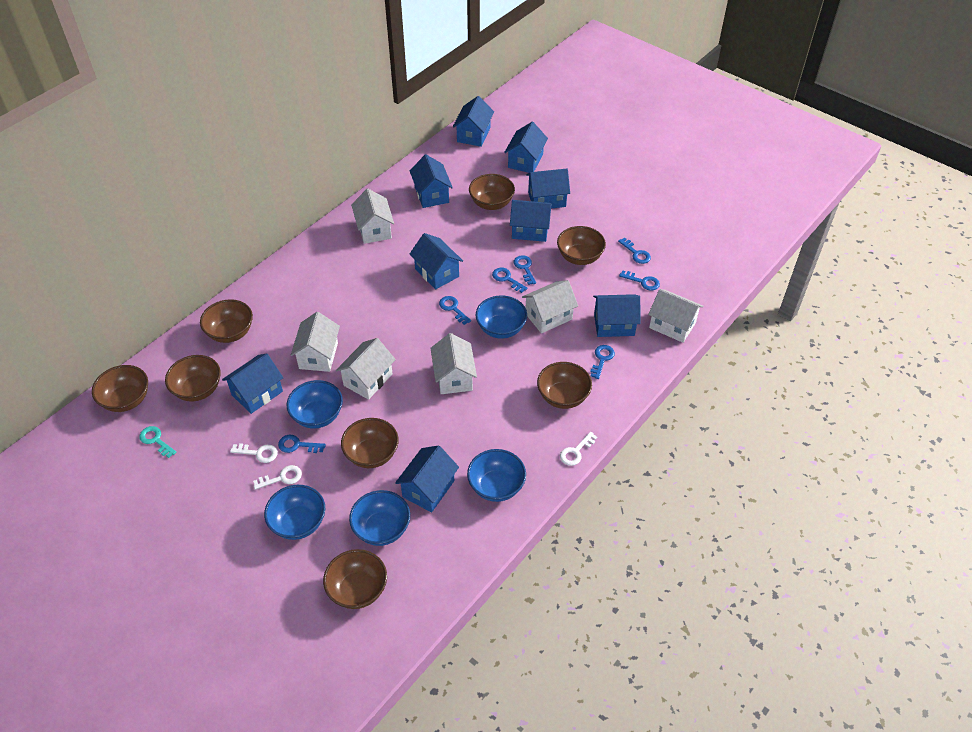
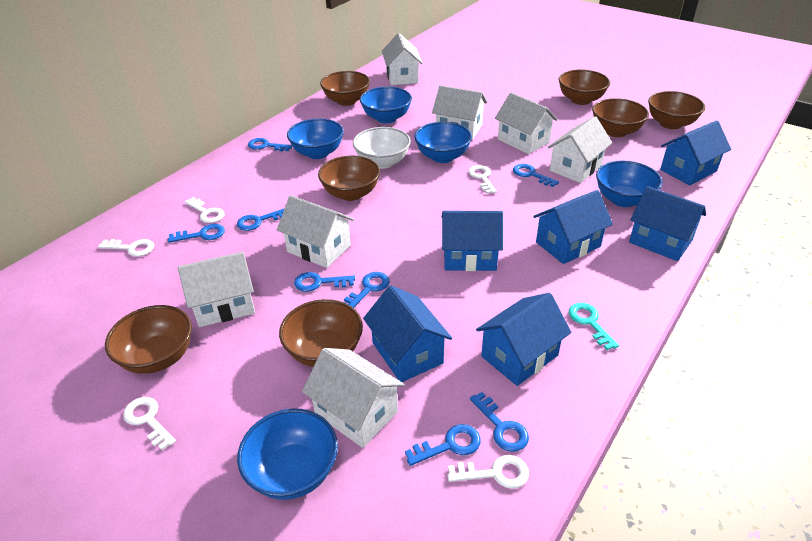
blue house: [222,353,284,414] [395,445,459,512] [410,155,453,208] [410,233,463,289] [453,96,494,147] [504,122,548,173] [510,200,552,242] [526,168,570,209] [593,294,641,337] = 9 -> [363,285,452,382] [442,211,503,271] [476,293,571,386] [534,190,613,264] [629,186,706,261] [660,120,731,185] = 6
blue key: [278,435,326,453] [439,296,471,325] [492,268,528,293] [514,255,536,285] [590,345,615,379] [618,238,651,264] [619,271,660,291] = 7 -> [168,224,225,243] [237,208,285,231] [248,138,292,152] [294,272,355,292] [344,272,390,308] [405,424,481,466] [470,392,529,452] [513,164,559,187] = 8
brown bowl: [92,365,148,412] [165,355,221,402] [200,299,253,343] [323,549,387,609] [341,418,399,468] [469,174,515,210] [537,362,592,409] [557,226,606,265] = 8 -> [105,305,192,374] [279,299,363,367] [318,156,380,201] [320,71,370,106] [559,69,610,105] [592,98,649,137] [648,91,705,129] = 7
white bowl: none = 0 -> [353,127,411,169] = 1
white house: [291,312,340,372] [336,338,396,400] [351,189,394,244] [430,333,477,394] [522,280,578,333] [648,289,704,343] = 6 -> [178,252,255,327] [277,195,354,268] [302,348,405,448] [382,33,423,85] [432,85,487,140] [495,92,558,154] [547,116,612,183] = 7
white key: [230,443,278,463] [253,465,302,490] [560,432,597,466] = 3 -> [98,239,154,257] [123,397,176,450] [185,197,224,223] [447,455,529,489] [468,165,497,194] = 5

